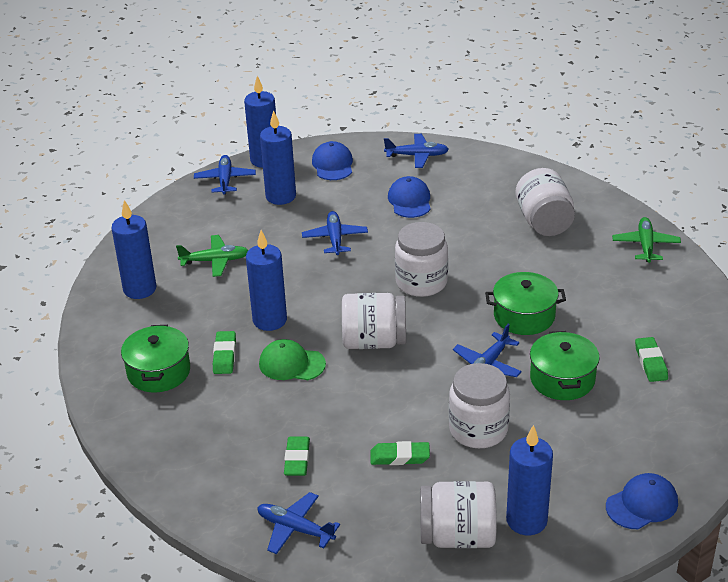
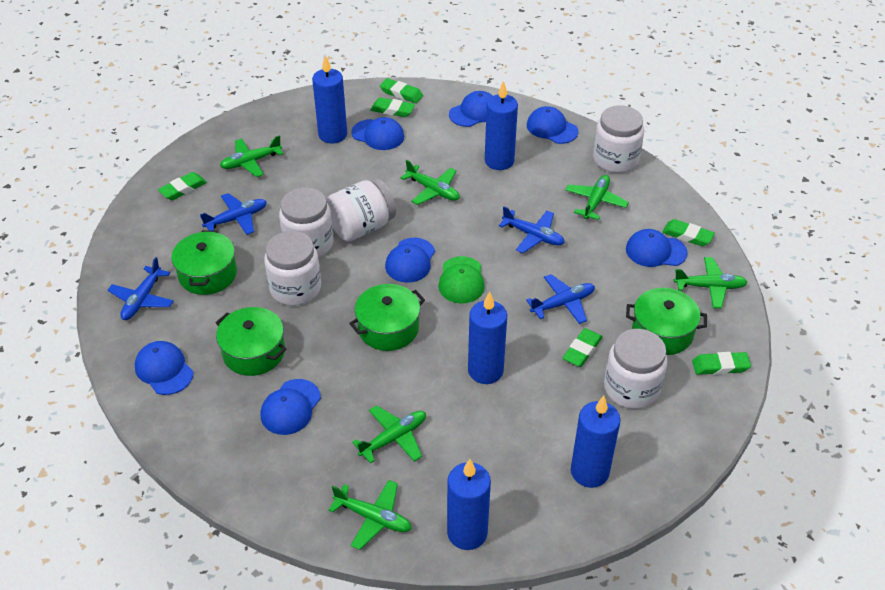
blue cap: [312,141,353,180] [388,176,431,218] [606,473,678,529] = 3 -> [134,341,194,395] [260,379,321,435] [351,117,404,150] [385,238,435,283] [449,91,493,127] [527,106,579,144] [626,229,688,267] = 7
blue plane: [194,155,256,195] [257,492,340,554] [302,211,368,255] [384,134,449,168] [453,324,522,377] = 5 -> [108,257,174,320] [200,193,267,235] [499,206,565,253] [526,274,595,324] = 4
green eraser: [213,331,236,374] [284,437,310,476] [371,441,430,465] [635,337,668,382] = 4 -> [158,172,207,200] [370,98,415,117] [380,78,423,103] [563,328,603,367] [662,219,715,246] [692,352,751,375] = 6
green plane: [176,235,249,277] [612,217,681,263] = 2 -> [220,135,284,177] [329,480,412,550] [352,405,426,464] [401,160,460,205] [565,175,629,220] [674,257,748,308] = 6
green pot: [121,325,190,392] [485,272,566,335] [530,331,600,400] = 3 -> [171,230,237,295] [215,307,287,376] [349,284,425,351] [626,288,707,355] = 4

